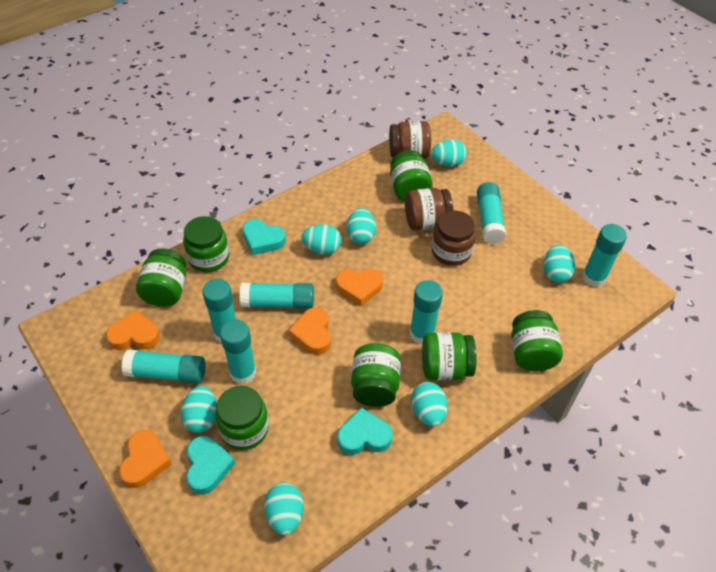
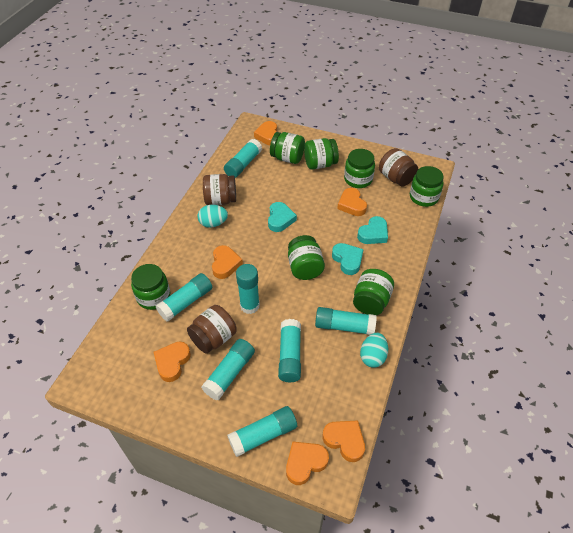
orange heart: [106,310,160,350] [119,430,172,488] [289,307,331,355] [336,269,383,306] = 4 -> [154,342,191,382] [212,245,243,279] [254,121,277,145] [286,442,329,485] [322,420,365,462] [337,188,367,216] = 6
turquoise egg: [181,386,217,433] [264,483,304,535] [301,224,342,255] [347,208,376,244] [411,382,448,426] [431,139,467,167] [544,245,575,283] = 7 -> [197,205,228,228] [360,333,388,367] = 2

